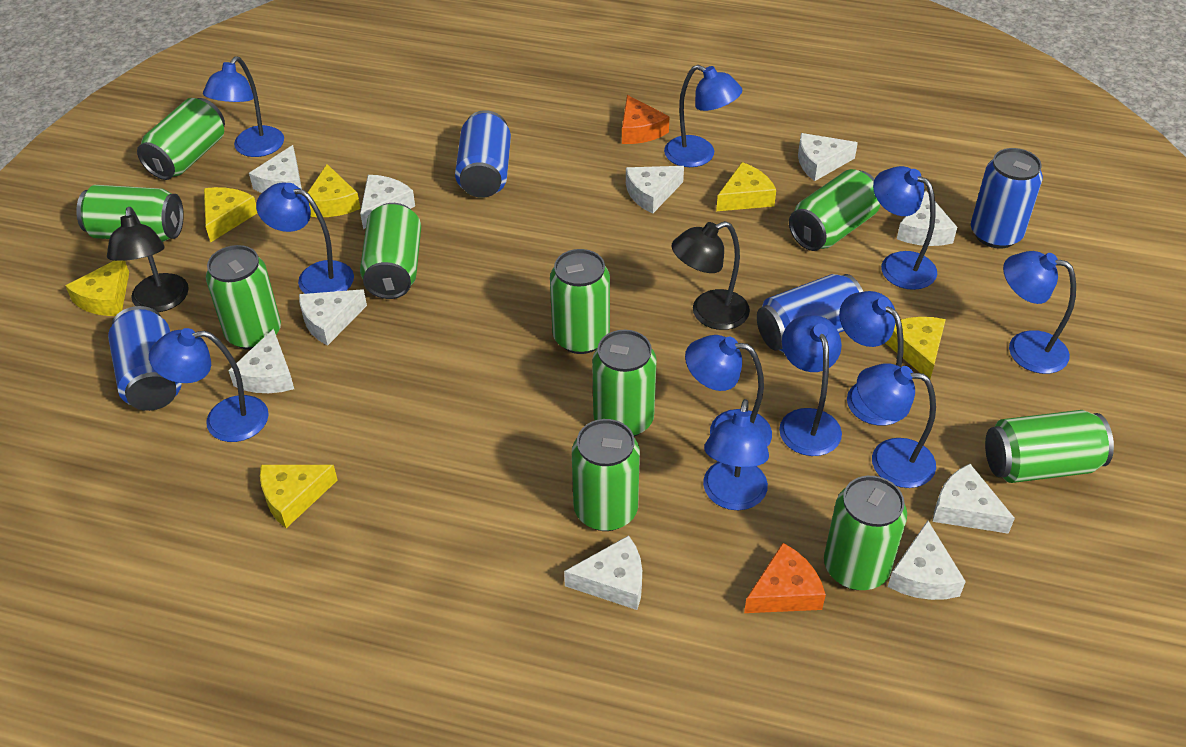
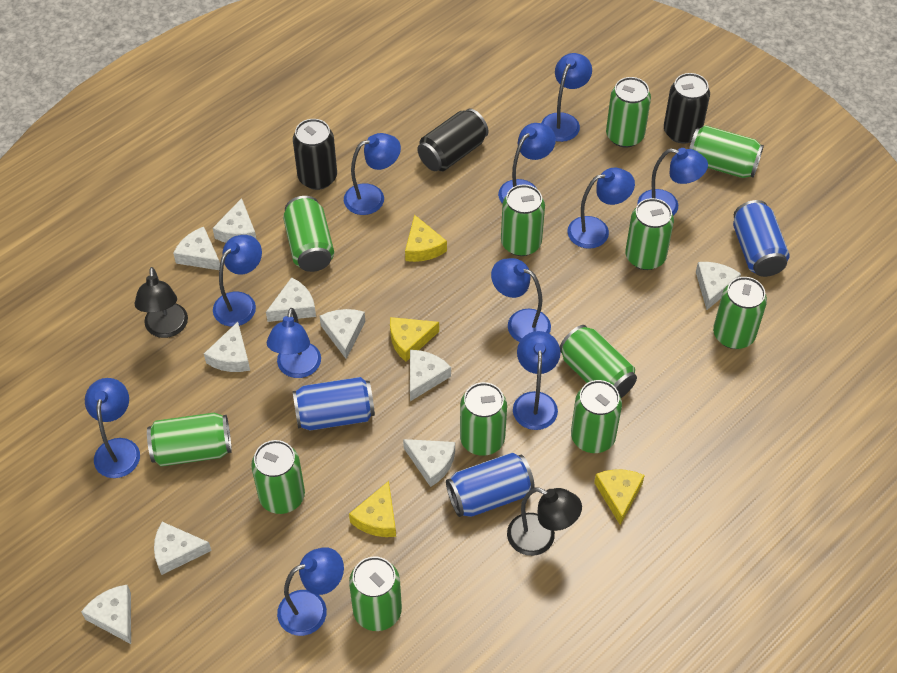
black can: none = 0 -> [293,119,337,190] [417,109,488,171] [664,73,710,144] = 3
blue can: [108,306,182,411] [455,110,511,198] [757,274,863,353] [971,148,1043,248] = 4 -> [293,377,375,431] [446,452,535,517] [733,200,790,277] = 3
green can: [76,185,184,242] [137,98,225,180] [206,245,281,350] [360,203,421,299] [550,249,610,354] [572,419,640,531] [592,330,657,437] [789,169,880,251] [824,476,907,590] [985,410,1114,483] = 10 -> [147,413,232,466] [251,440,305,514] [283,196,334,272] [349,557,402,631] [460,382,507,456] [501,184,545,256] [560,325,637,398] [571,380,622,453] [606,77,651,148] [625,198,674,270] [689,125,764,178] [713,277,767,349] = 12
orange cheese: [622,95,670,144] [744,543,826,613] = 2 -> none = 0
yellow cheese: [65,261,129,316] [204,187,257,243] [260,465,338,528] [308,164,361,217] [716,162,776,211] [886,317,946,379] = 6 -> [349,481,396,537] [390,317,439,362] [405,215,447,262] [594,469,645,525] = 4

